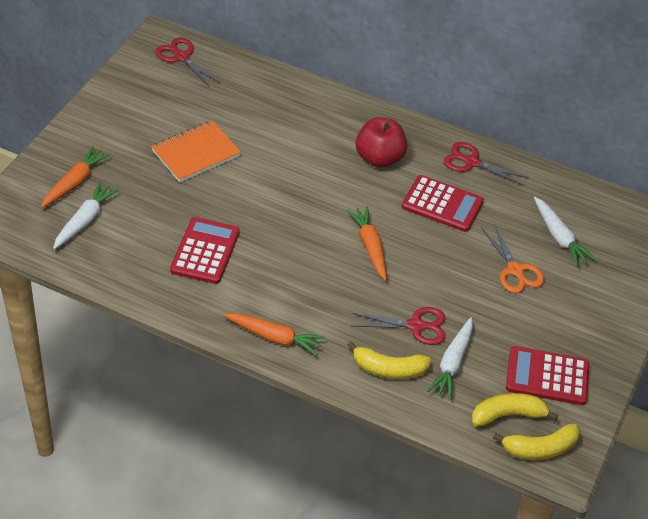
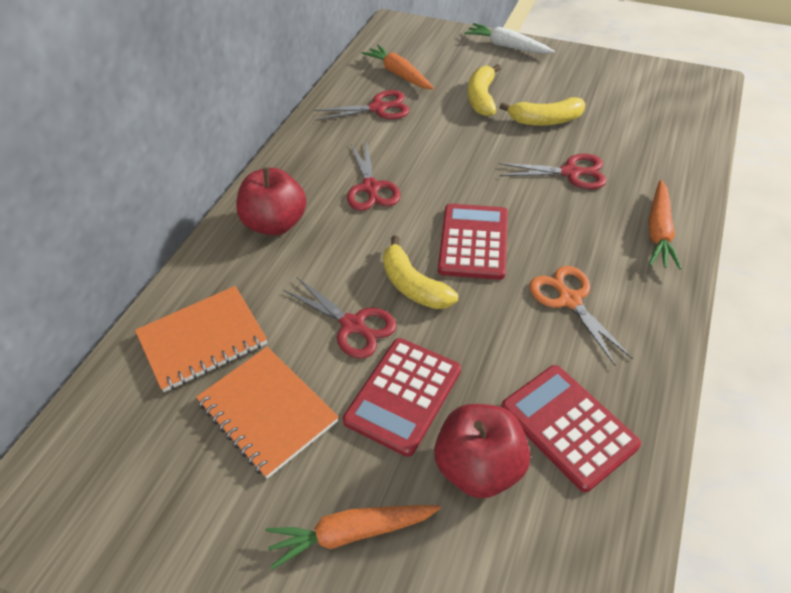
orange notebook: [151,120,241,182] = 1 -> [135,286,267,392] [196,347,339,479] = 2
red apple: [356,117,408,168] = 1 -> [236,167,306,236] [434,404,530,498] = 2
red scissors: [155,37,220,87] [352,307,446,345] [444,142,529,186] = 3 -> [283,278,397,359] [313,90,409,121] [347,140,401,211] [498,154,607,189] = 4
white carrot: [53,182,119,249] [427,317,473,400] [534,197,596,267] = 3 -> [464,23,555,54] = 1

